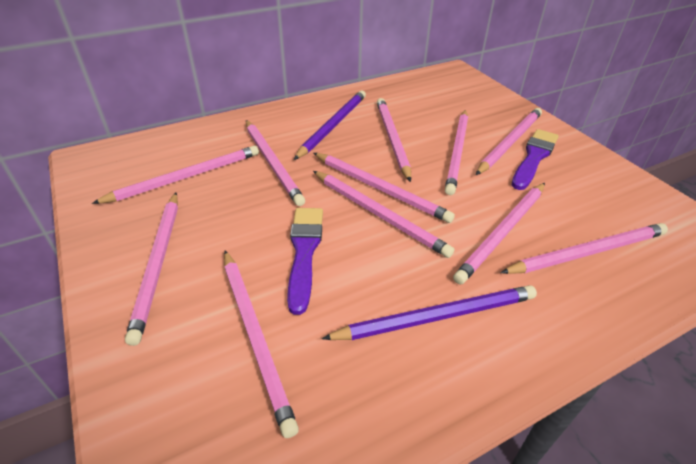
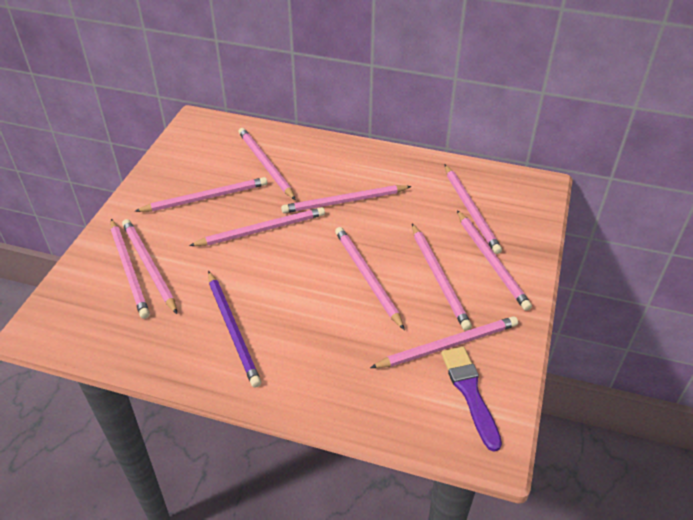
purple brush: [287,208,323,315] [512,129,559,190] = 2 -> [441,347,502,452] = 1
purple pencil: [294,90,366,160] [322,285,537,340] = 2 -> [208,271,261,388] = 1

